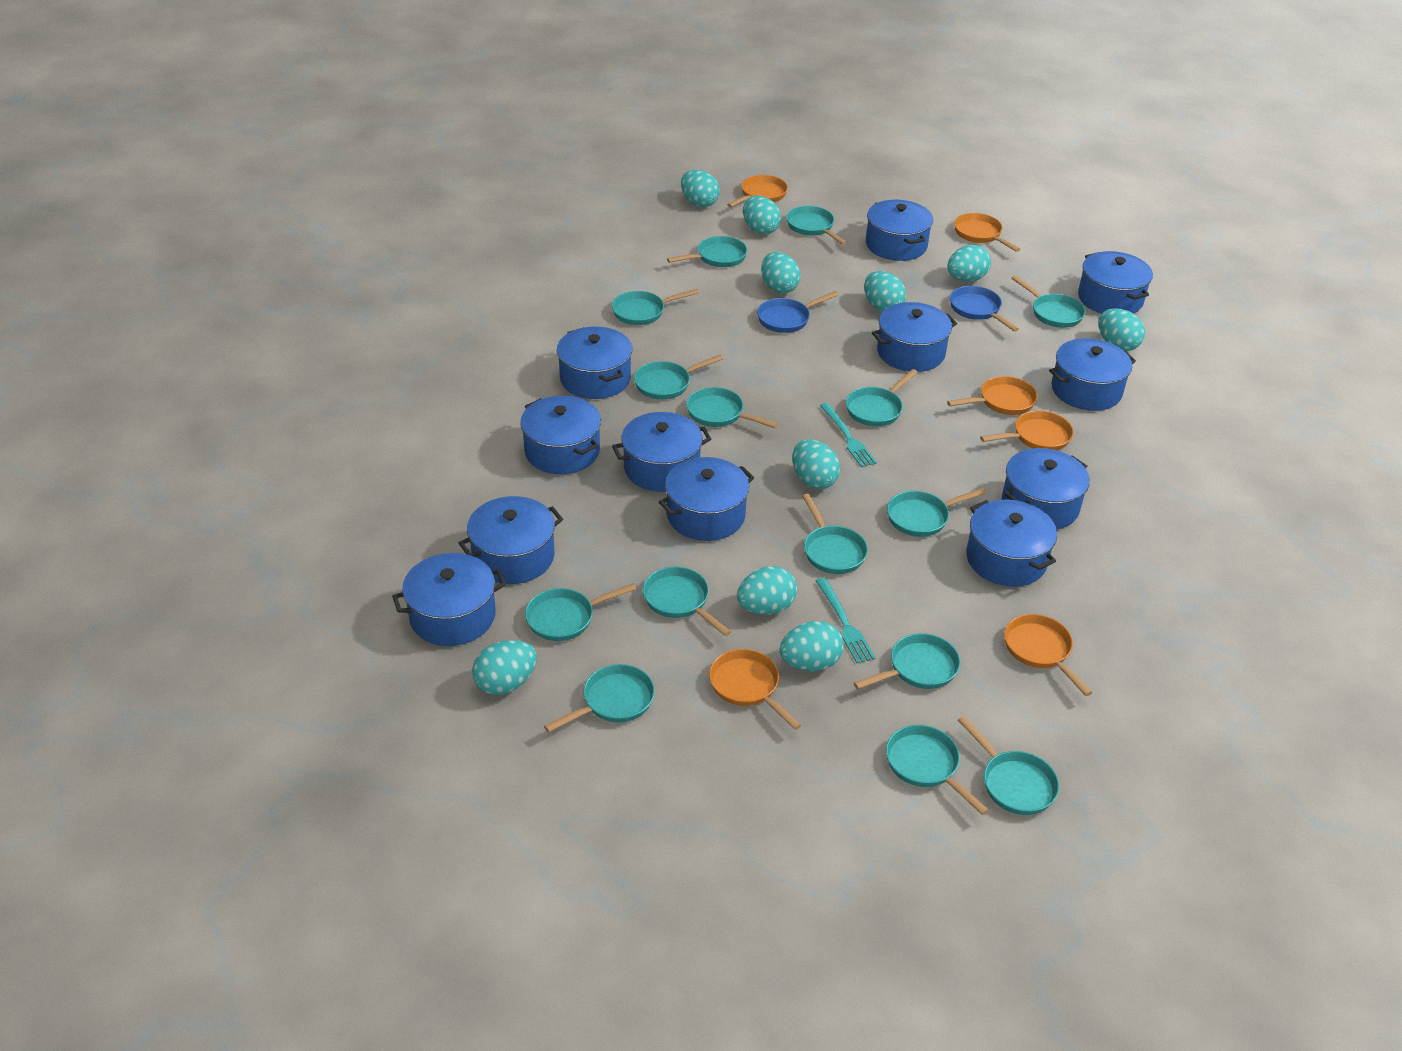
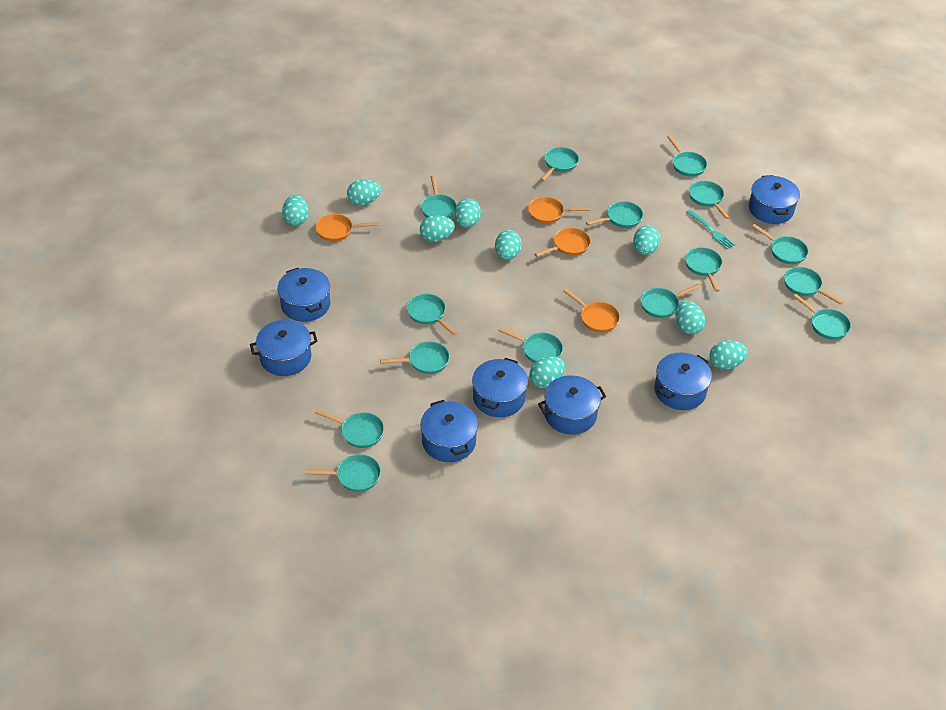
blue pan: [757,291,839,333] [950,286,1019,332] = 2 -> none = 0
blue pot: [392,553,506,646] [459,496,563,584] [520,396,601,474] [557,327,632,399] [612,412,711,492] [659,457,754,541] [866,200,933,261] [872,302,957,372] [966,500,1057,587] [1002,448,1090,529] [1049,338,1136,411] [1078,251,1153,314] = 12 -> [250,320,318,376] [277,268,330,322] [420,400,478,462] [472,358,528,417] [538,375,606,435] [654,352,712,410] [749,175,800,224] = 7
orange pan: [709,649,801,730] [727,175,788,207] [947,376,1038,415] [954,213,1020,252] [980,410,1074,450] [1004,614,1093,696] = 6 -> [316,214,379,241] [528,197,590,224] [535,228,591,257] [563,289,620,332] = 4
turquoise egg: [472,640,537,695] [681,170,720,207] [737,566,797,615] [743,196,781,235] [761,252,801,294] [779,621,844,671] [792,439,840,489] [864,271,906,312] [947,245,991,282] [1098,308,1145,351] = 10 -> [282,194,309,226] [347,179,381,205] [420,215,455,242] [455,198,481,228] [495,230,522,260] [529,356,565,388] [633,225,660,255] [675,300,705,334] [709,340,748,370] = 9
turquoise fork: [816,578,875,663] [820,403,877,467] = 2 -> [687,210,735,249] = 1

